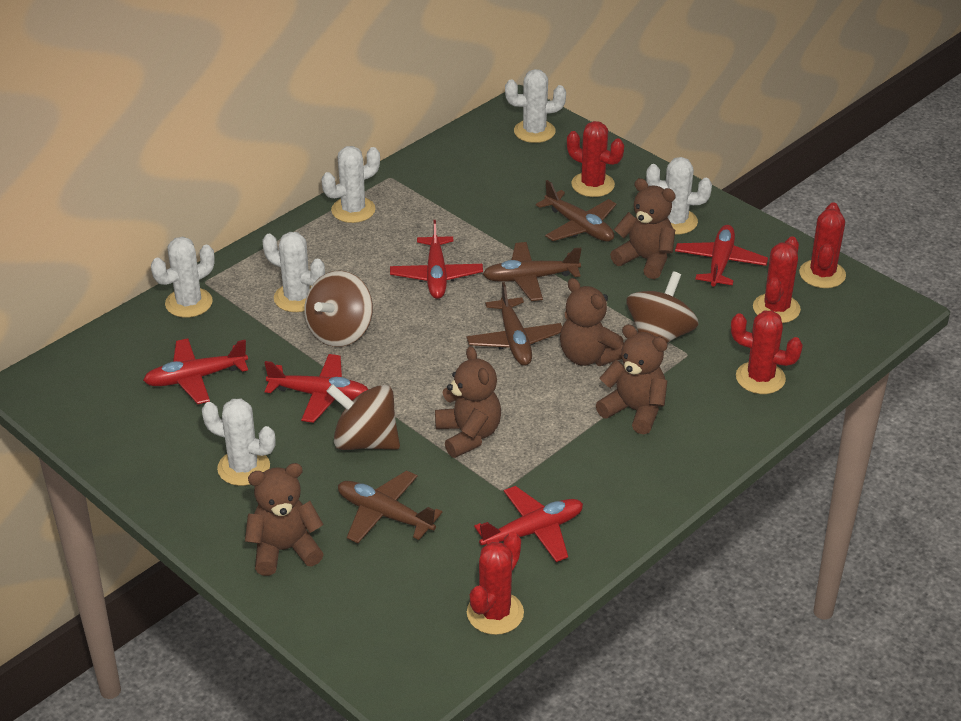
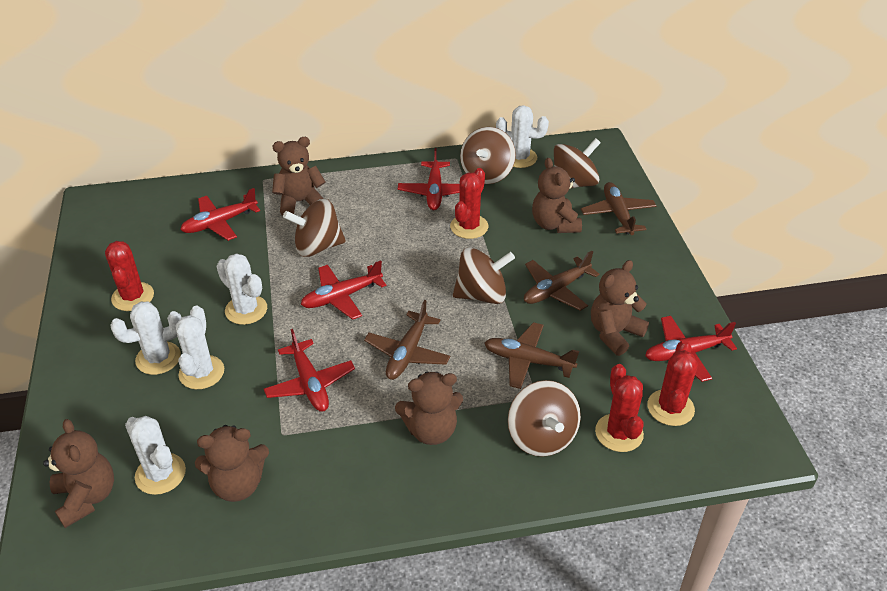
brown spinning top: [304,271,373,347] [326,384,400,450] [626,271,699,343] = 3 -> [283,199,346,257] [453,247,515,304] [460,127,516,184] [508,380,581,457] [554,138,601,188] = 5
brown teddy bear: [245,463,324,576] [435,346,501,458] [560,278,624,366] [596,324,668,434] [610,178,676,279] = 5 -> [43,419,114,528] [195,425,269,502] [272,137,325,216] [395,372,463,445] [532,158,582,233] [591,260,649,356] = 6
red cactus: [467,532,524,635] [567,121,624,197] [731,311,803,394] [753,236,801,323] [799,202,846,288] = 5 -> [105,241,154,311] [450,168,488,239] [595,364,644,452] [647,340,698,426] = 4
white cactus: [151,237,215,318] [202,399,276,486] [262,232,325,312] [322,146,380,223] [505,69,566,143] [646,157,712,234] = 6 -> [110,302,182,375] [125,416,186,495] [176,306,224,389] [217,253,267,325] [496,105,549,168] = 5

